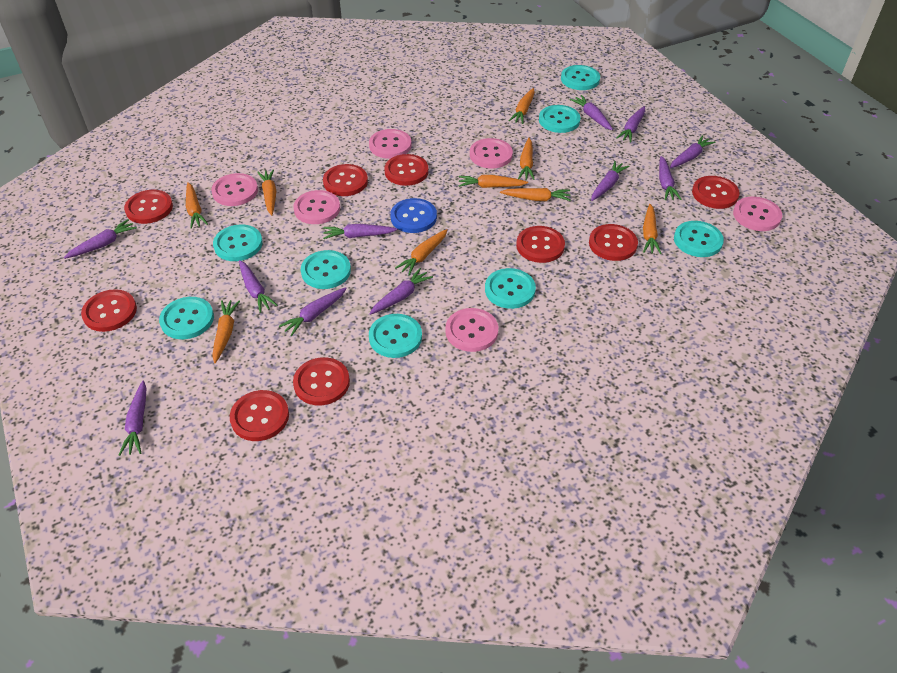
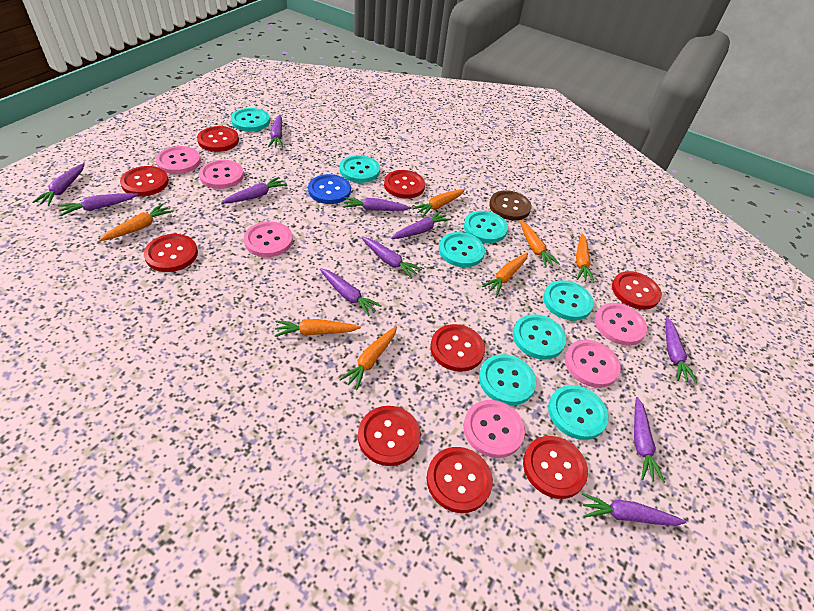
brown button: none = 0 -> [489,190,532,220] = 1
orange carrot: [186,182,208,229] [212,300,240,363] [257,169,276,215] [395,229,448,276] [459,175,528,188] [500,188,571,201] [509,88,535,124] [518,138,535,180] [643,204,662,254] = 9 -> [99,203,173,241] [274,319,361,337] [339,326,397,390] [412,189,465,217] [482,253,528,296] [520,220,560,268] [576,233,594,283] = 7

